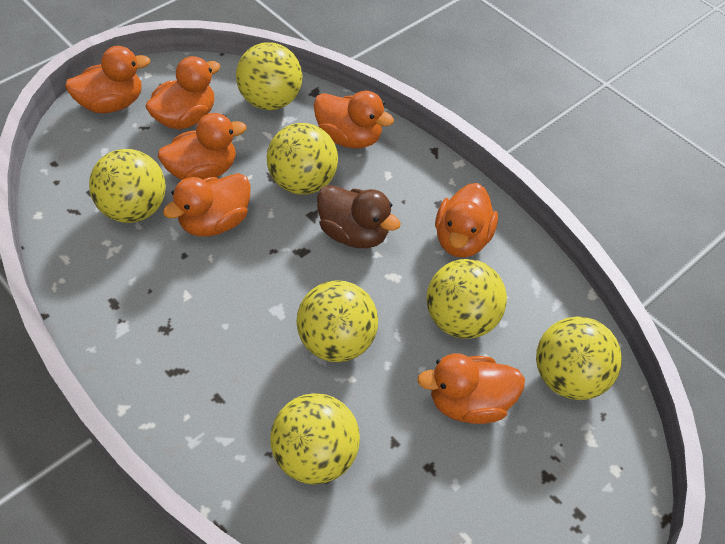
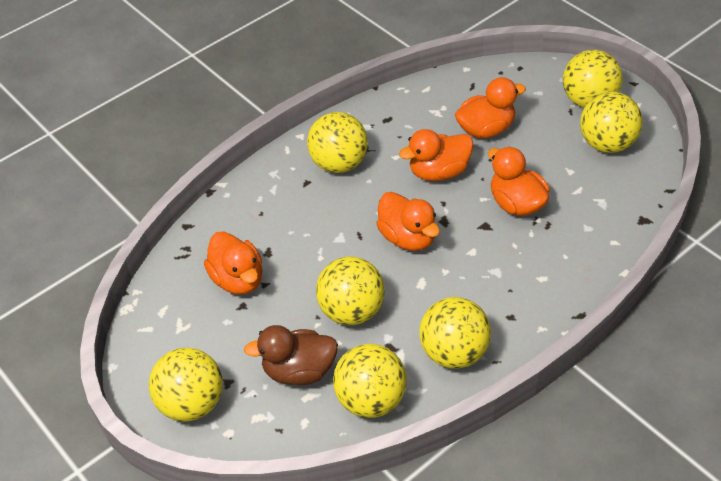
orange duck: [65,46,150,113] [145,56,220,130] [158,113,247,180] [163,173,251,236] [314,91,394,149] [417,353,525,424] [435,183,498,258] = 7 -> [204,232,262,294] [376,192,440,251] [399,129,473,181] [455,77,526,138] [488,147,550,216] = 5

